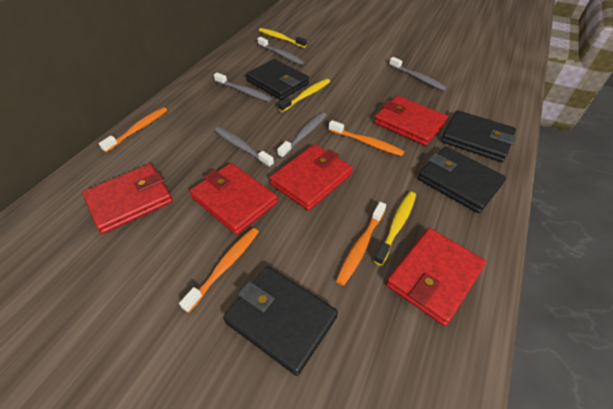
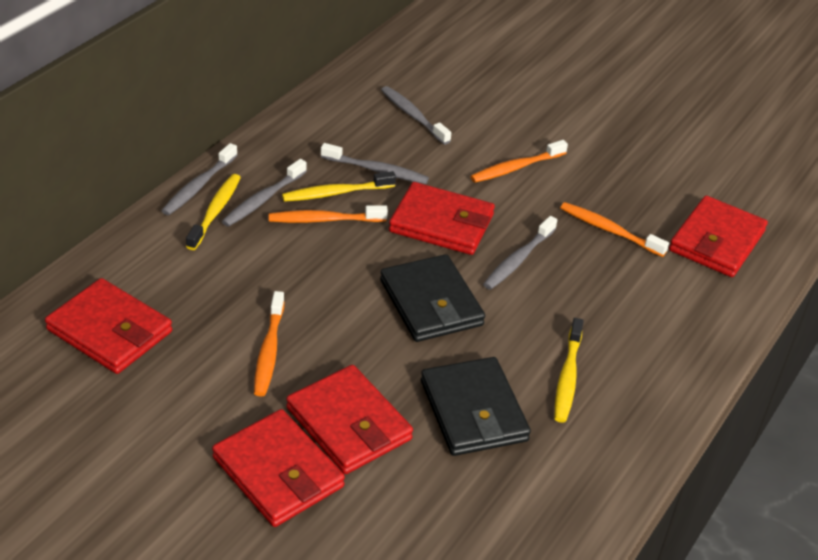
black wallet: [223,267,338,376] [246,59,309,100] [418,147,506,213] [441,110,516,162] = 4 -> [380,254,485,342] [421,357,531,456] = 2

